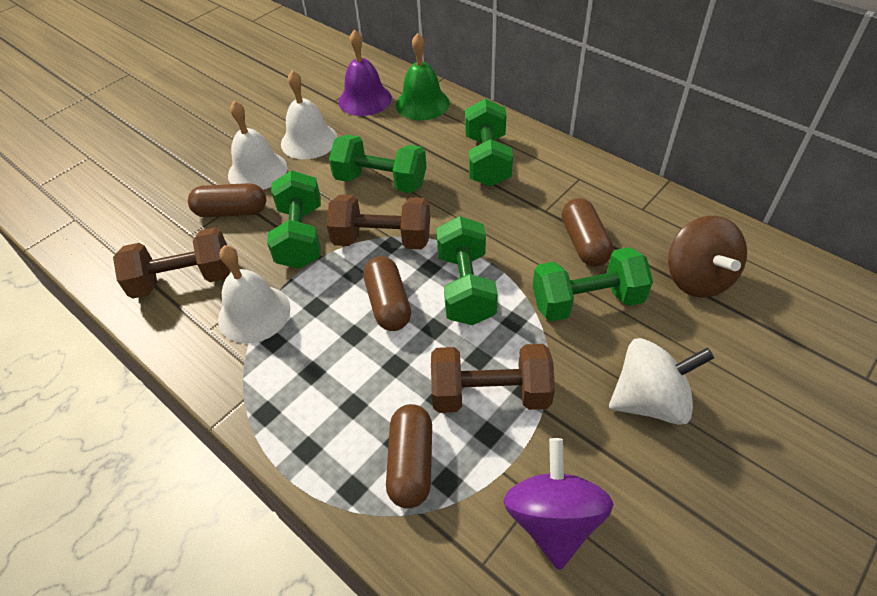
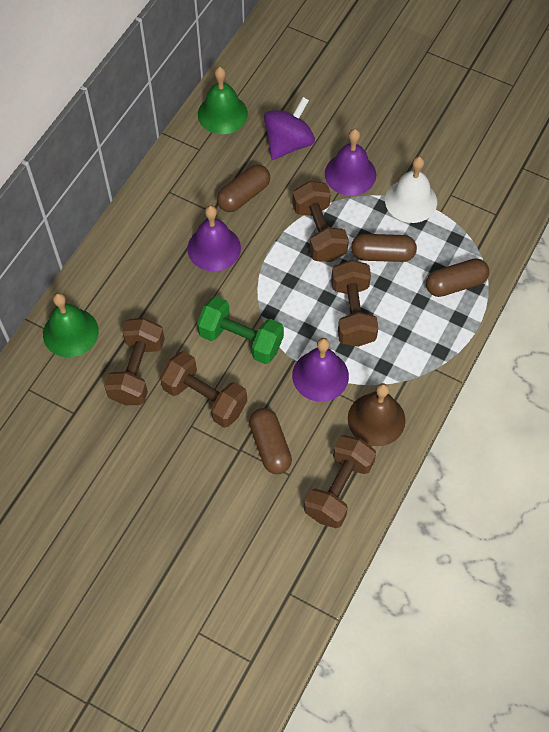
brown bell: none = 0 -> [348,383,406,446] = 1
brown dumbbell: [113,227,231,299] [327,195,430,249] [431,344,555,413] = 3 -> [104,318,165,405] [160,351,247,428] [292,181,349,262] [304,435,376,528] [331,260,378,347] = 5
brown spinning top: [668,215,747,298] = 1 -> none = 0
green bell: [395,33,450,121] = 1 -> [43,293,99,357] [198,67,248,134] = 2
green dumbbell: [267,170,321,269] [329,135,426,193] [436,216,498,325] [465,99,513,187] [533,247,653,322] = 5 -> [197,296,284,364] = 1
purple bell: [338,29,392,116] = 1 -> [187,205,241,271] [292,338,349,402] [325,129,376,196] = 3
white bell: [218,245,290,343] [228,101,288,190] [281,70,338,159] = 3 -> [385,156,437,223] = 1
white spinning top: [609,338,714,425] = 1 -> none = 0

